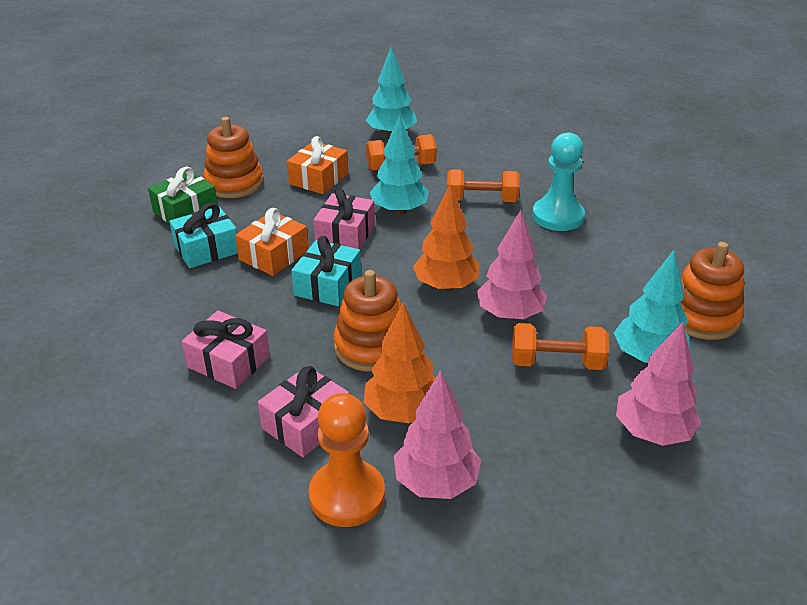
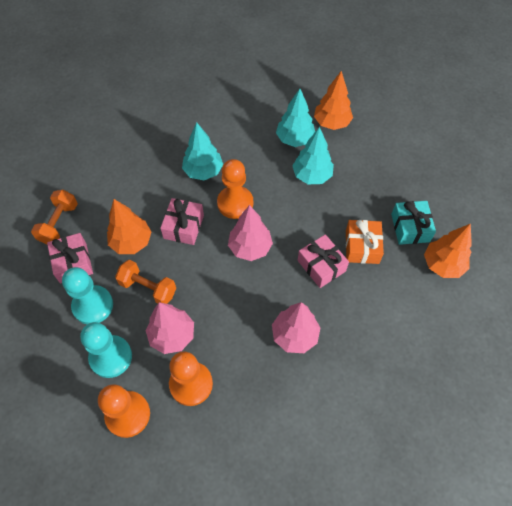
green gift: [148,167,218,224] = 1 -> none = 0
orange dumbbell: [366,134,437,170] [447,169,520,202] [512,323,609,370] = 3 -> [31,190,78,245] [115,260,176,304] = 2
orange gift: [235,208,309,276] [287,136,348,194] = 2 -> [346,220,384,264] = 1
orange pawn: [309,393,385,527] = 1 -> [98,384,150,438] [169,351,213,406] [217,159,253,219] = 3
orange stacking toy: [203,117,264,198] [333,270,401,372] [680,242,744,340] = 3 -> none = 0
orange tree: [364,302,435,423] [413,184,480,291] = 2 -> [107,199,151,254] [314,71,353,130] [424,224,472,278] = 3
turquoise gift: [169,203,238,268] [291,236,361,306] = 2 -> [391,201,436,245] = 1
turquoise pawn: [532,132,585,231] = 1 -> [62,267,113,324] [80,322,132,378] = 2

